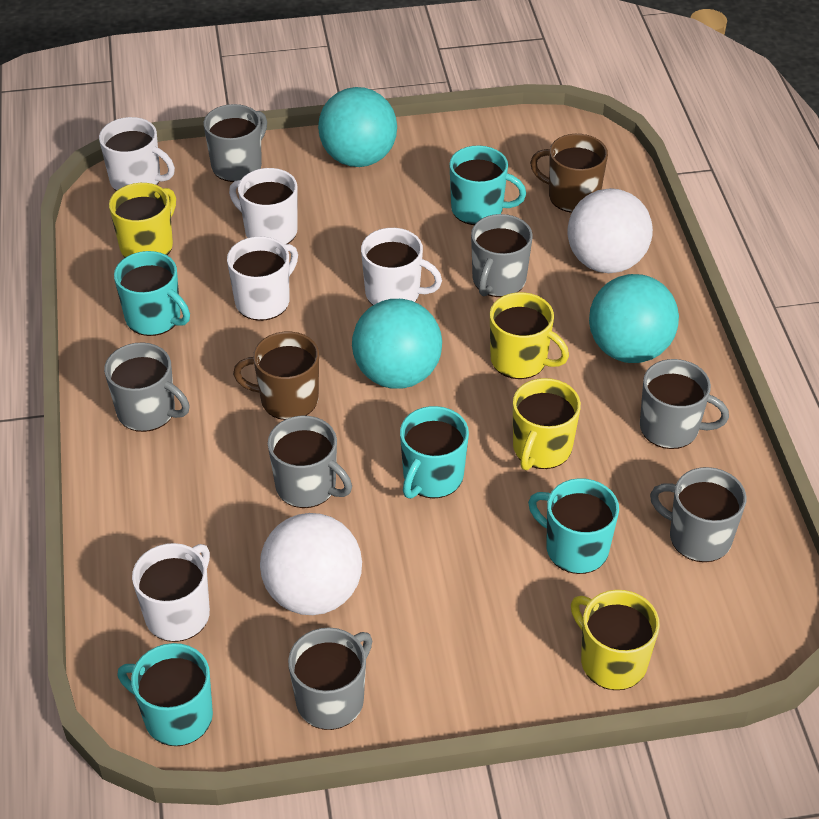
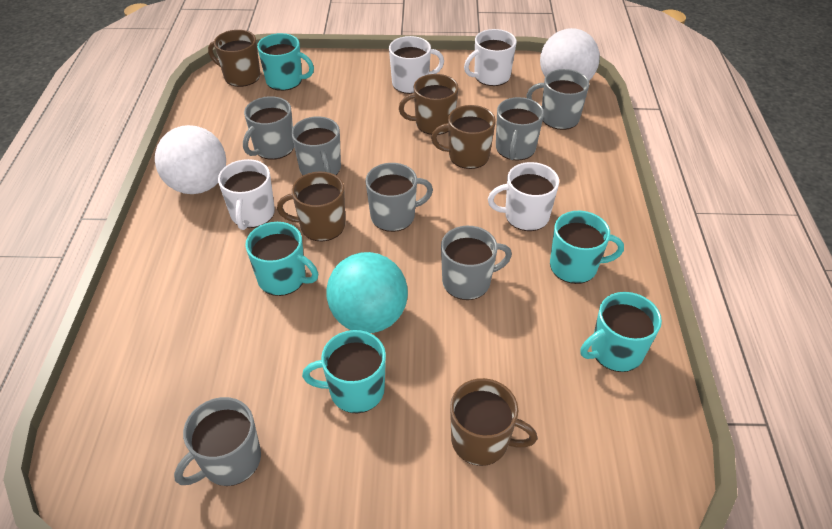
brown mug: [233,331,319,420] [530,134,608,213] = 2 -> [208,30,260,87] [277,172,345,241] [399,74,459,135] [431,105,496,169] [450,378,537,466] = 5
turquoise ball: [318,87,397,167] [352,299,442,389] [589,274,679,363] = 3 -> [326,252,408,333] = 1
white mug: [99,117,175,191] [132,543,210,642] [227,236,298,321] [229,168,298,244] [361,228,442,305] = 5 -> [218,159,275,230] [389,36,444,94] [464,29,517,86] [488,162,559,231] = 4
yellow mug: [109,183,176,258] [490,292,569,379] [513,378,581,470] [571,590,660,690] = 4 -> none = 0

